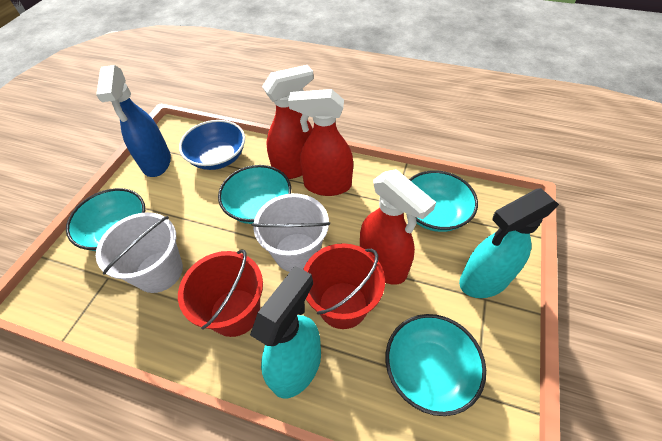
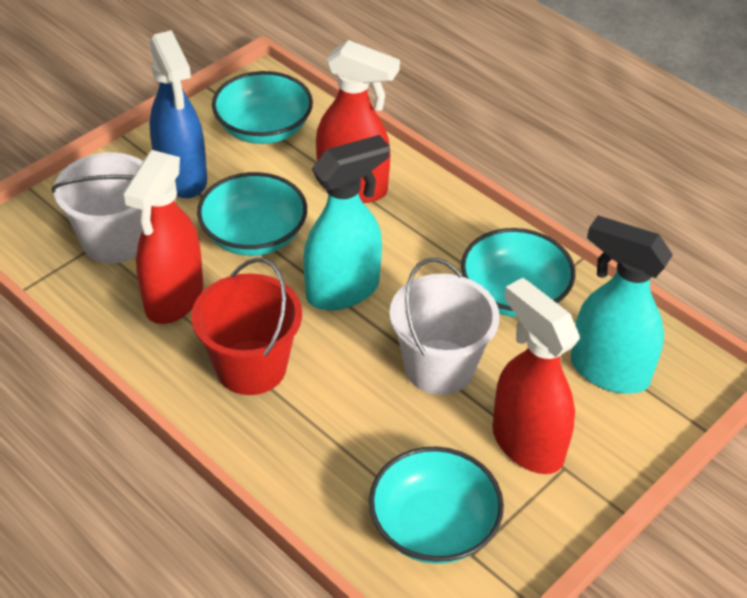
blue bowl: [179,120,245,170] = 1 -> none = 0
red bucket: [178,250,263,337] [303,243,385,329] = 2 -> [192,258,302,395] = 1

